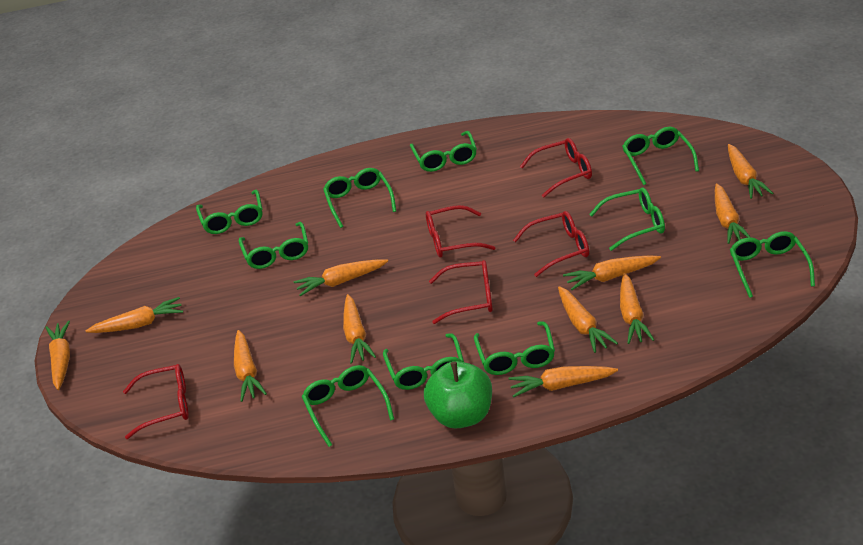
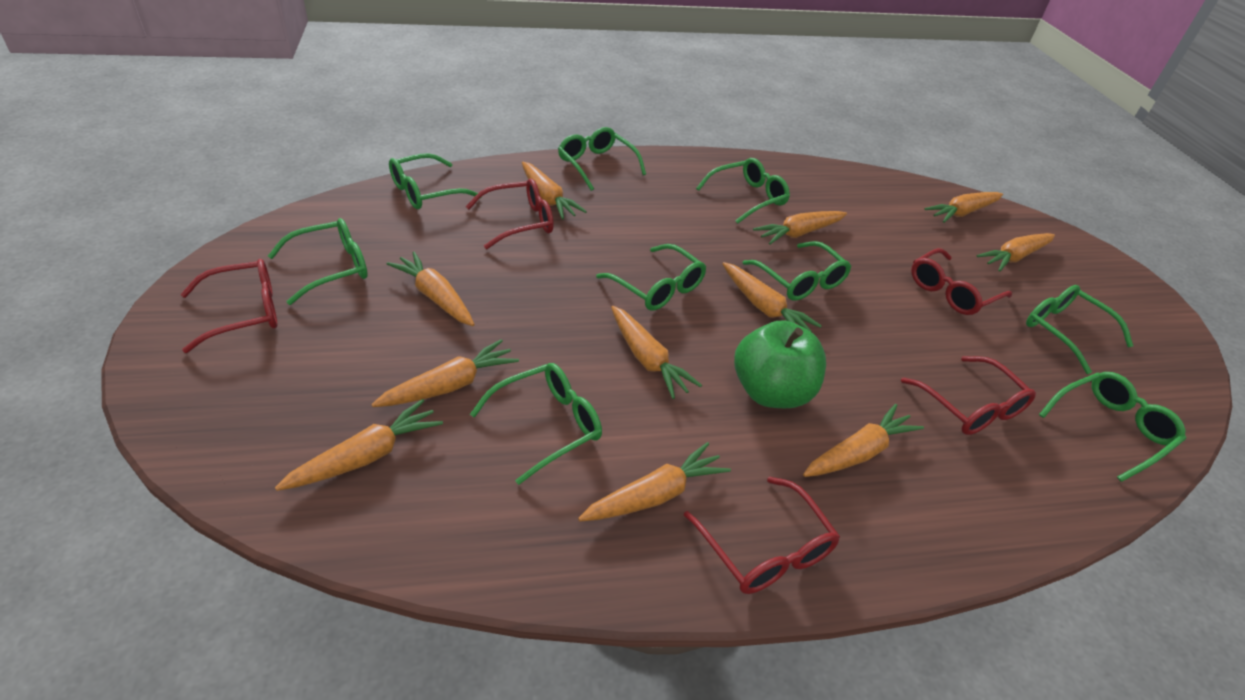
green glasses: [196,190,262,234] [239,222,308,269] [302,365,394,447] [323,168,396,228] [383,333,464,390] [410,131,477,172] [474,321,555,375] [589,187,665,251] [622,127,699,185] [730,231,815,298] = 10 -> [268,218,368,305] [389,153,478,209] [470,363,602,485] [558,127,646,191] [596,244,706,311] [696,158,790,224] [743,241,851,301] [1026,285,1133,374] [1039,372,1186,482] = 9

